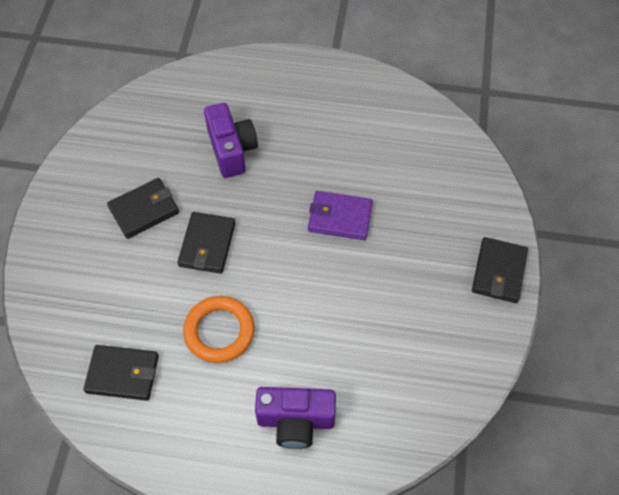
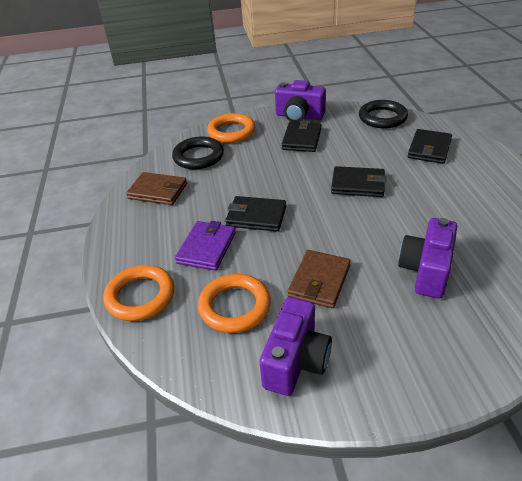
black ring: none = 0 -> [172,136,224,169] [359,100,408,128] = 2
brown wallet: none = 0 -> [126,172,187,205] [287,250,351,309] = 2
orange ring: [183,296,255,363] = 1 -> [103,265,174,321] [198,274,271,333] [207,113,255,143] = 3
purple camera: [204,103,258,178] [255,387,336,449] = 2 -> [259,297,332,396] [275,80,326,122] [398,218,457,299] = 3

